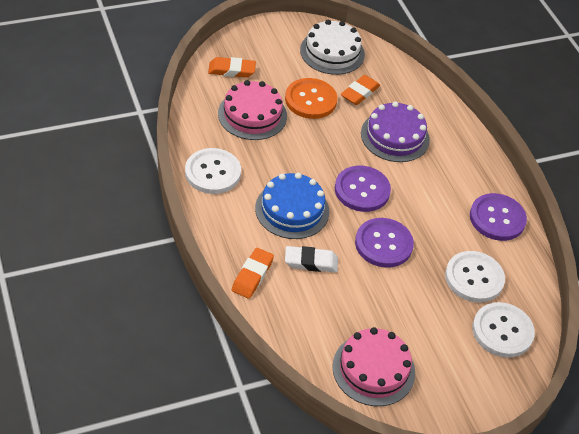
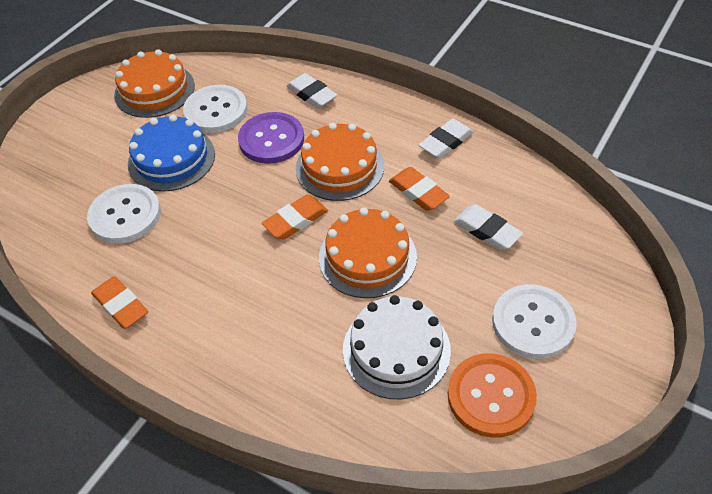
orange cake: none = 0 -> [114,49,195,118] [296,123,384,201] [319,207,417,298] = 3
pink cake: [218,80,287,140] [332,327,415,406] = 2 -> none = 0
purple button: [335,166,391,212] [355,218,414,268] [470,193,527,241] = 3 -> [238,112,304,164] = 1
purple cake: [361,101,430,162] = 1 -> none = 0
white eraser: [285,246,338,272] = 1 -> [286,73,337,108] [419,119,473,159] [454,204,523,250] = 3

